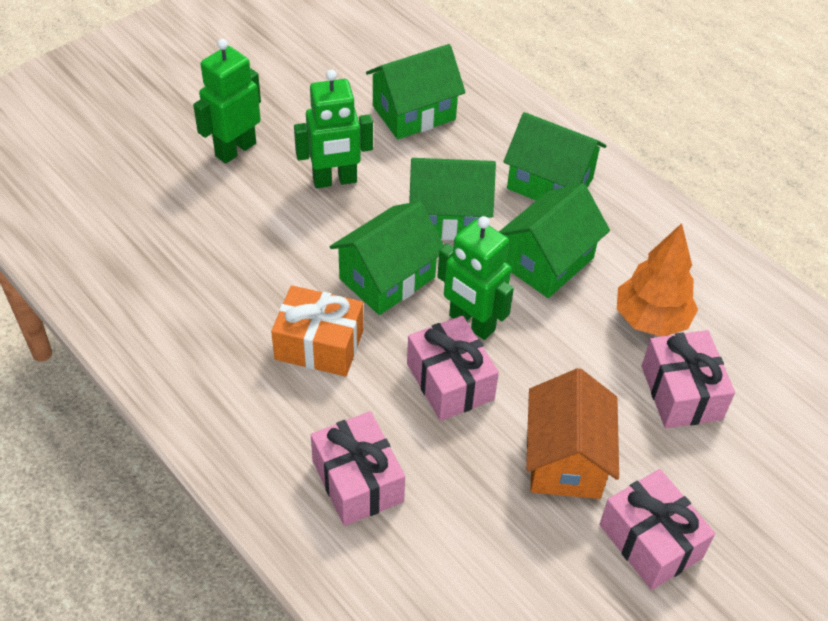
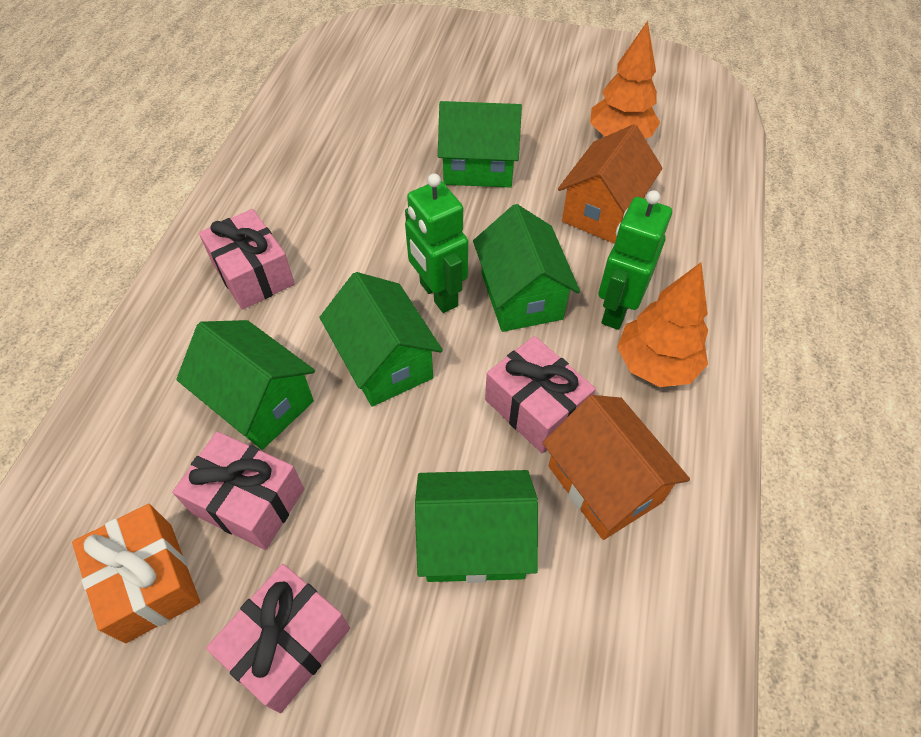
green robot: [193,39,261,164] [294,69,373,188] [437,216,514,340] = 3 -> [405,173,468,313] [599,190,672,330] = 2
orange house: [526,368,619,499] = 1 -> [542,395,690,540] [558,124,663,244] = 2
orange tree: [617,223,698,336] = 1 -> [590,21,660,138] [617,262,708,387] = 2

